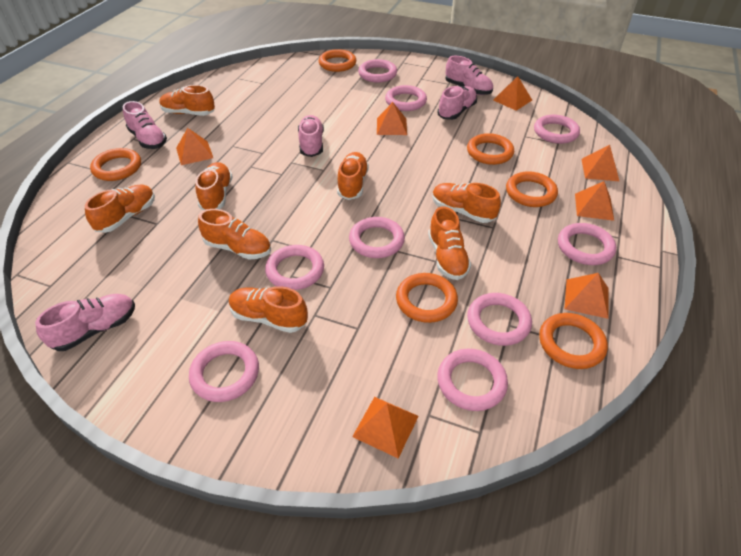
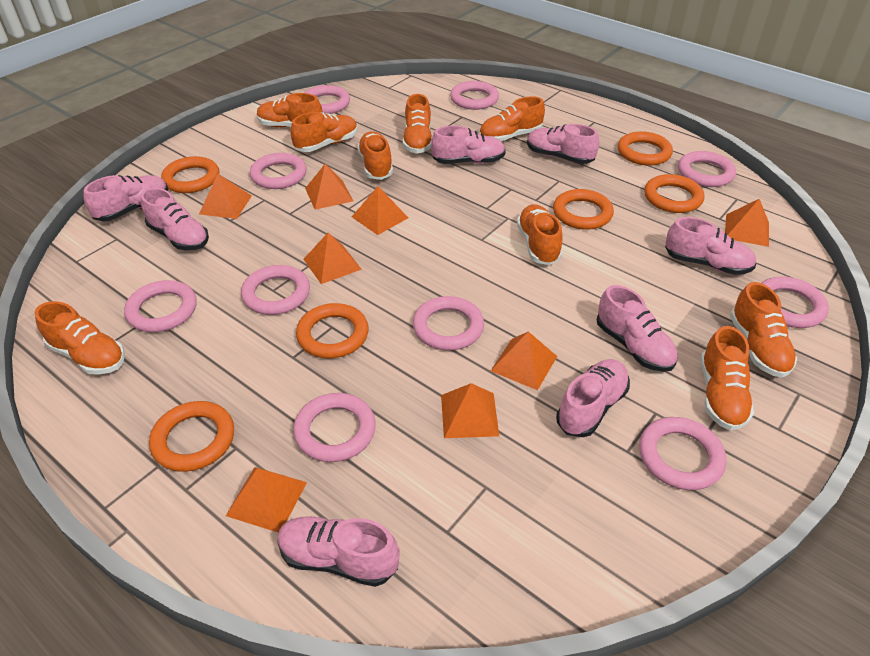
orange pyramid: [176,128,213,165] [352,397,419,458] [377,102,407,135] [494,76,532,111] [564,273,608,319] [575,181,614,221] [581,145,620,182] = 7 -> [199,174,252,219] [226,467,307,532] [304,233,362,284] [305,164,353,210] [352,186,409,235] [441,383,499,438] [491,331,557,390] [725,199,769,247] = 8
orange shoe: [85,184,155,233] [159,85,215,116] [195,162,233,210] [198,209,271,259] [229,286,308,333] [337,152,369,200] [428,206,471,280] [432,183,501,223] = 8 -> [35,301,125,375] [257,93,323,127] [291,112,358,152] [357,131,393,180] [403,94,432,154] [479,96,545,142] [517,204,563,265] [700,326,754,430] [730,282,797,378] = 9
pink ring: [189,341,259,402] [265,245,324,290] [349,217,405,258] [358,59,397,83] [385,85,427,111] [437,349,508,411] [467,293,532,346] [534,115,580,144] [558,223,616,265] = 9 -> [124,280,197,332] [241,265,310,315] [250,153,306,189] [293,393,376,462] [305,85,350,114] [413,296,484,350] [450,81,499,110] [639,417,726,490] [678,151,736,187] [761,277,829,328] = 10
pink shoe: [35,294,135,351] [123,101,167,149] [298,115,324,157] [438,86,477,120] [446,56,493,95] = 5 -> [83,175,168,222] [141,188,209,250] [277,516,400,587] [431,125,506,164] [527,124,599,164] [556,359,630,437] [597,285,678,372] [665,217,756,275] = 8

